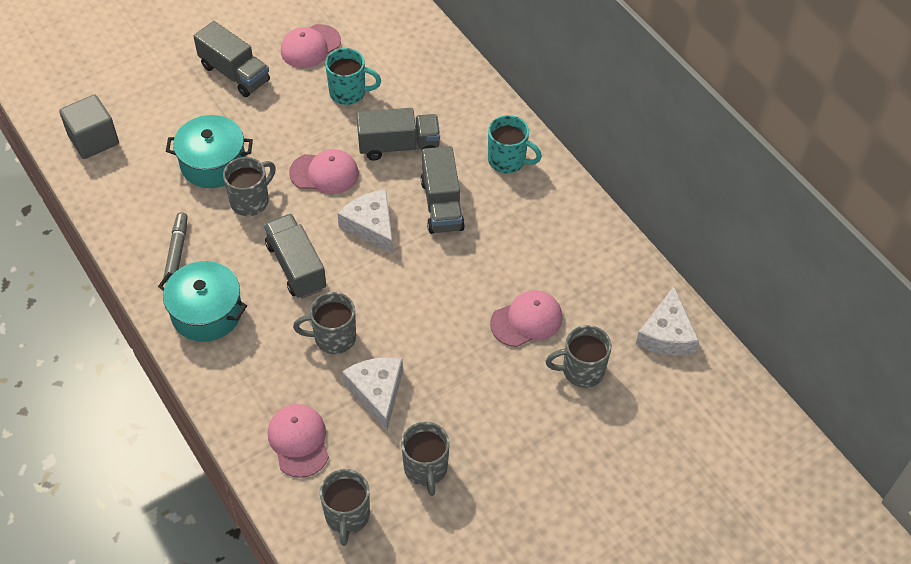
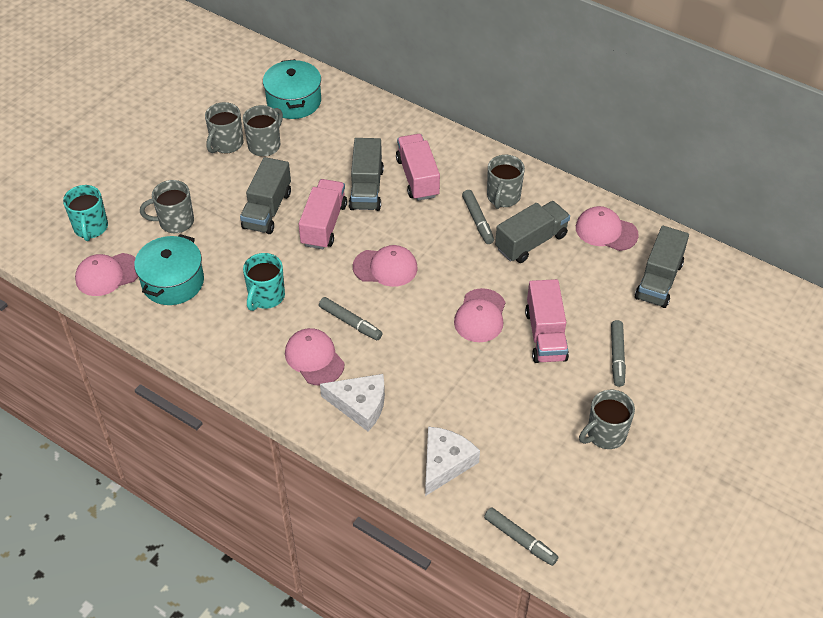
grey cube: [59,94,119,159] = 1 -> none = 0
grey marker: [164,212,188,281] = 1 -> [319,297,382,340] [462,190,494,244] [484,507,558,566] [611,320,626,387] = 4
pink cap: [268,404,329,478] [281,24,341,68] [289,149,359,194] [490,290,562,347] = 4 -> [75,253,138,296] [285,328,345,386] [353,245,418,287] [454,288,505,342] [576,206,639,251] = 5
pink truck: none = 0 -> [299,179,347,249] [396,134,440,201] [525,279,569,363] = 3
white cheese: [337,189,393,254] [342,357,403,430] [636,287,699,356] = 3 -> [320,374,385,431] [425,427,480,496] = 2

